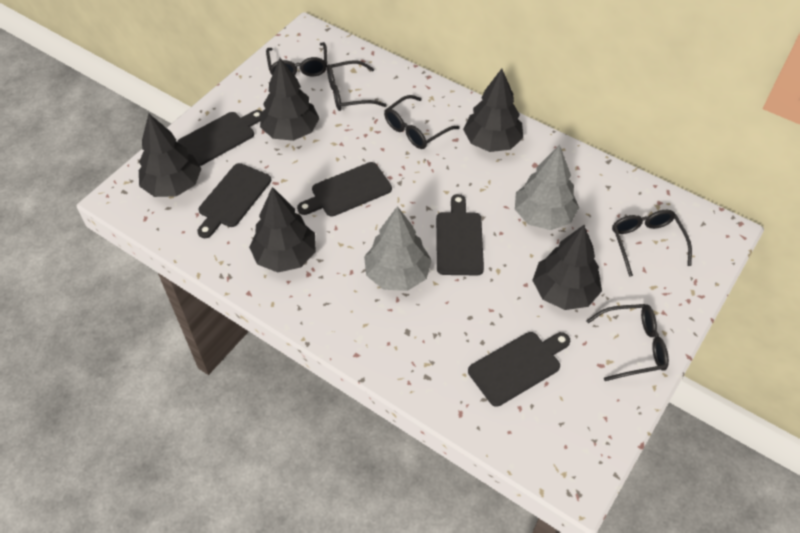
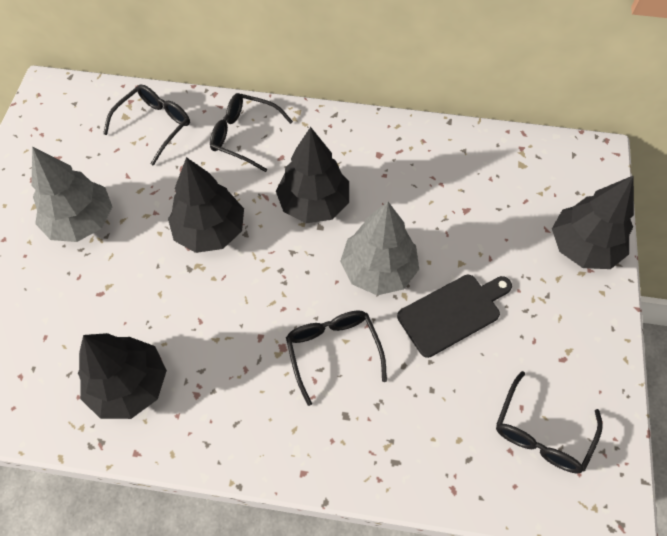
black cutting board: [177,110,262,166] [197,163,271,238] [297,162,392,217] [436,194,484,275] [468,332,570,407] = 5 -> [397,275,512,358] = 1
black glasses: [266,42,328,76] [327,60,387,111] [384,95,460,149] [586,304,669,381] [612,210,692,277] = 5 -> [103,84,190,166] [210,93,293,172] [286,310,387,406] [496,371,603,473] = 4
black tree: [139,114,201,197] [249,187,316,273] [260,58,319,141] [463,69,523,152] [532,225,602,310] = 5 -> [78,333,167,419] [168,157,244,253] [276,127,349,223] [552,175,634,269] = 4

